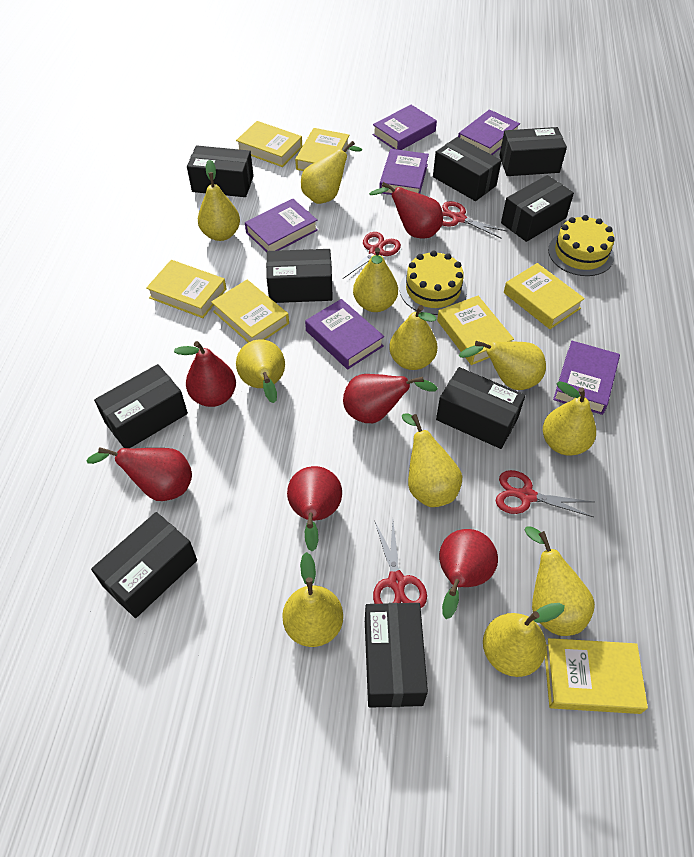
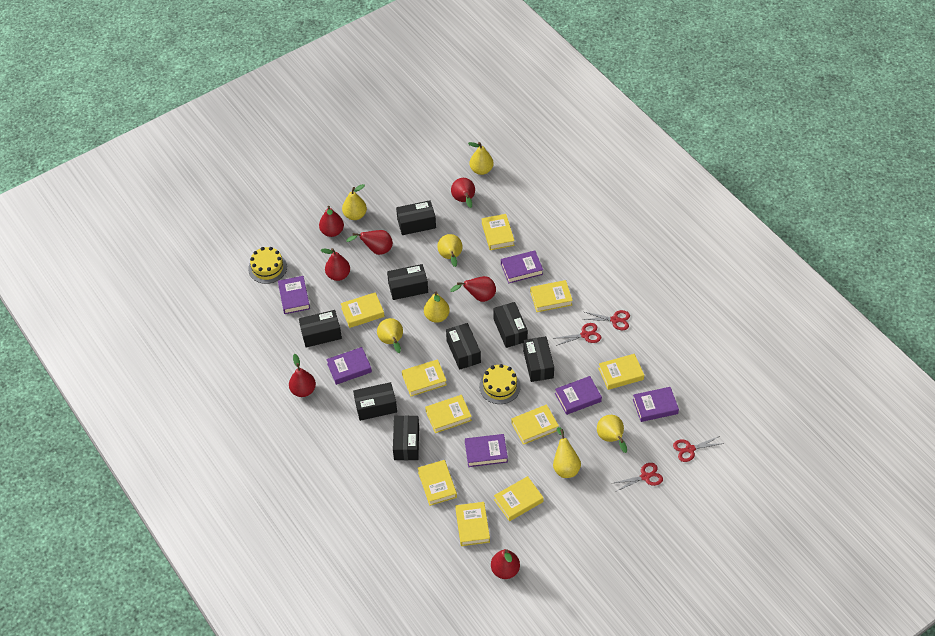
black box: [91,512,197,618] [94,364,188,448] [187,145,254,197] [266,249,333,303] [365,603,428,708] [433,137,501,201] [436,367,525,449] [499,127,567,176] [501,175,574,242] = 9 -> [299,310,342,347] [353,382,397,421] [387,264,428,300] [393,416,419,460] [396,200,436,235] [446,323,481,370] [494,302,528,348] [523,336,554,382] = 8
red pear: [86,447,192,501] [174,341,236,407] [287,466,342,552] [343,374,438,423] [369,182,443,238] [439,529,498,619] = 6 -> [289,354,316,397] [319,206,344,237] [321,248,350,281] [346,230,393,255] [450,276,496,302] [451,178,475,208] [491,549,520,579] = 7
yellow book: [146,260,226,318] [211,280,289,342] [236,121,302,167] [295,128,349,171] [437,296,514,365] [504,263,585,329] [545,638,648,714] = 7 -> [341,292,385,328] [402,359,447,396] [418,460,457,506] [425,395,472,433] [455,502,490,546] [482,214,515,250] [494,476,544,521] [511,404,559,445] [530,280,573,312] [598,354,644,390] = 10
yellow pear: [198,159,240,241] [236,339,285,403] [282,552,343,647] [301,141,362,204] [353,247,398,312] [389,305,437,370] [402,414,462,507] [459,341,546,390] [483,603,565,677] [525,526,595,636] [543,381,596,456] = 11 -> [342,184,367,220] [377,318,403,353] [424,292,450,323] [437,234,462,267] [468,142,494,175] [553,427,581,478] [597,415,627,453] = 7

